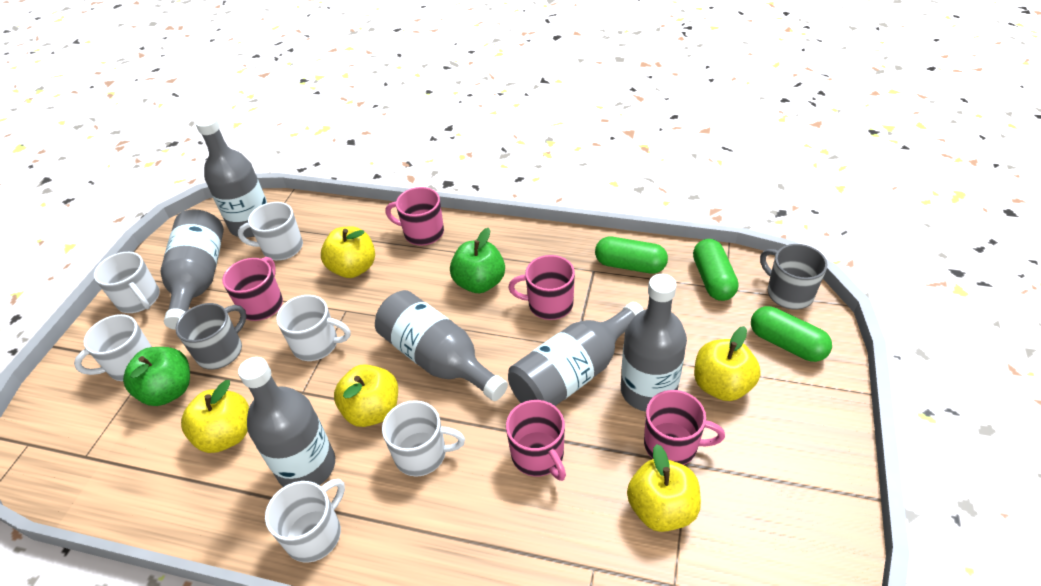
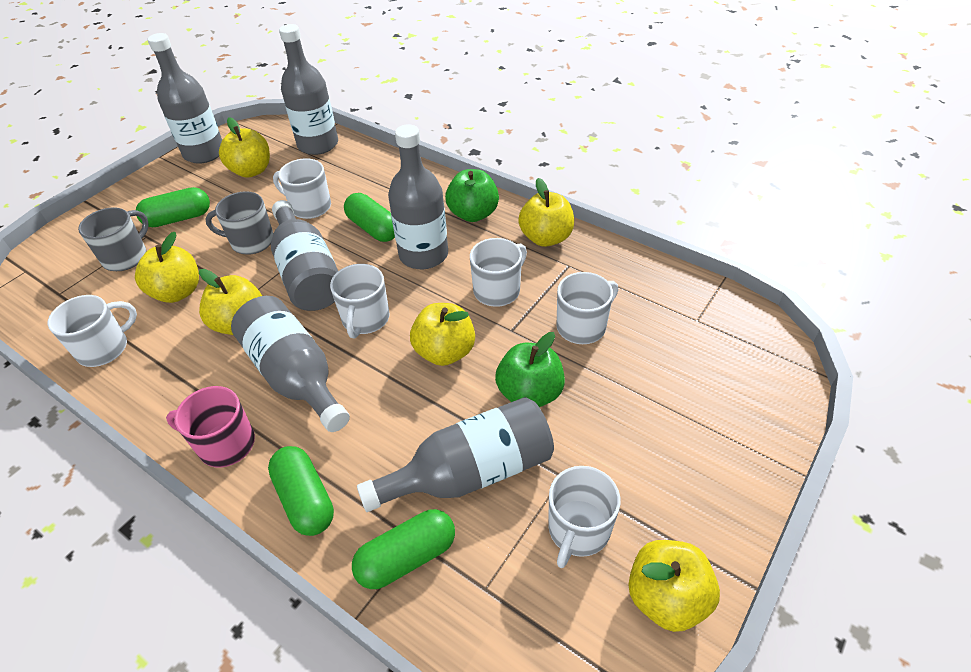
green capsule: [595,237,668,274] [693,239,739,301] [751,306,832,362] = 3 -> [136,187,210,227] [268,446,334,536] [344,193,395,242] [352,509,455,589] = 4
pink mug: [222,257,283,321] [385,187,444,246] [506,400,566,481] [508,255,575,320] [644,390,725,465] = 5 -> [166,386,255,468] = 1
yellow apple: [181,380,249,453] [321,226,375,278] [334,364,398,427] [627,444,701,532] [694,326,761,401] = 5 -> [135,232,199,303] [199,269,262,335] [219,117,270,178] [410,303,475,366] [518,178,574,247] [628,540,720,632] = 6

